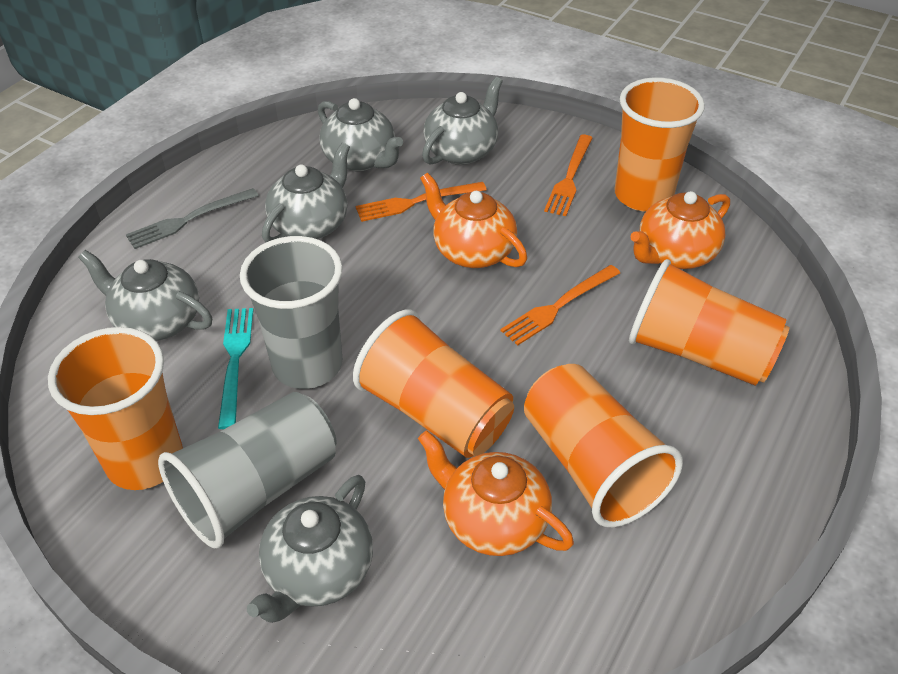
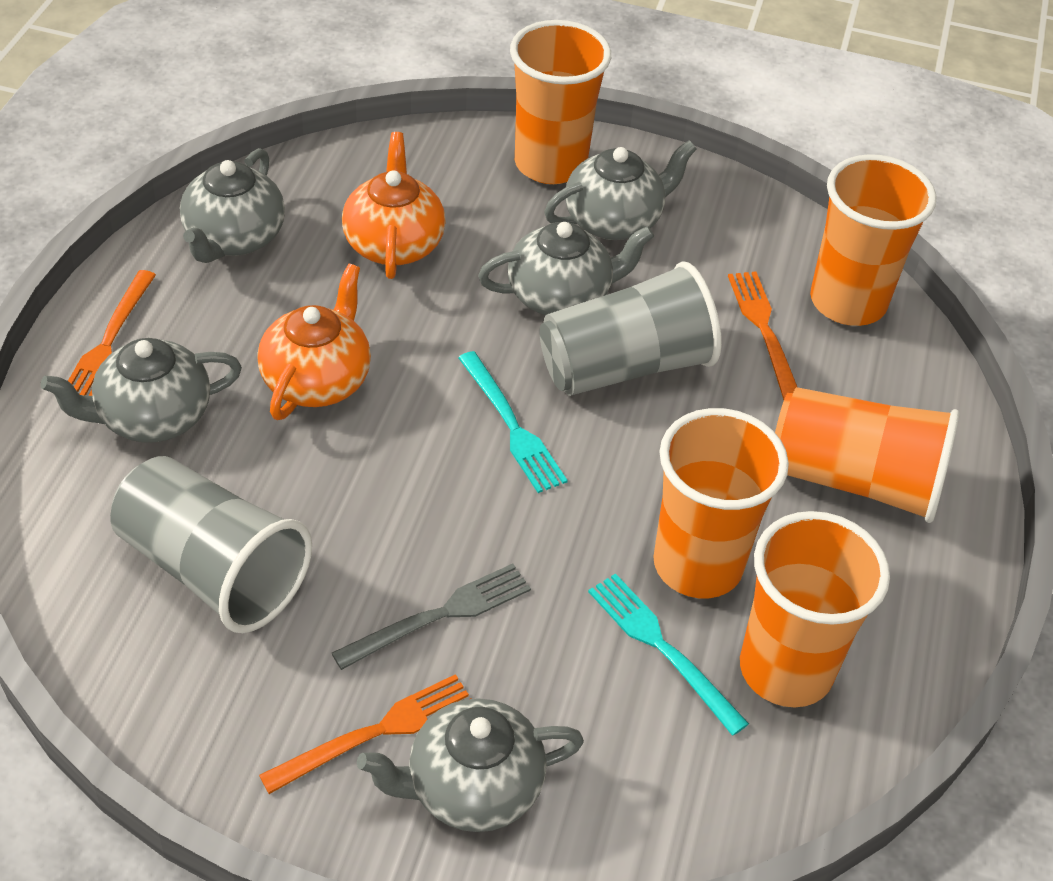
orange teapot: [418,430,574,556] [420,173,527,268] [631,191,730,269] = 3 -> [257,263,371,420] [342,132,446,279] = 2
turquoise fork: [218,308,253,429] = 1 -> [458,351,568,493] [588,573,749,736] = 2

